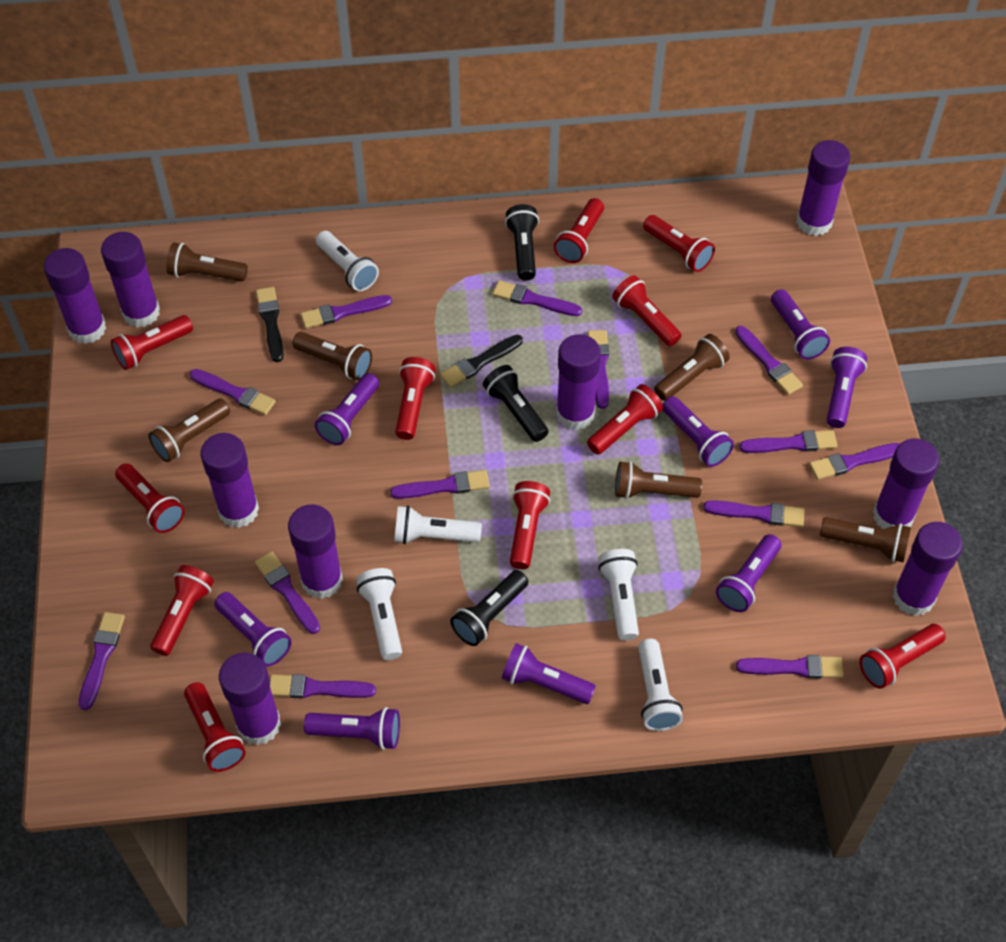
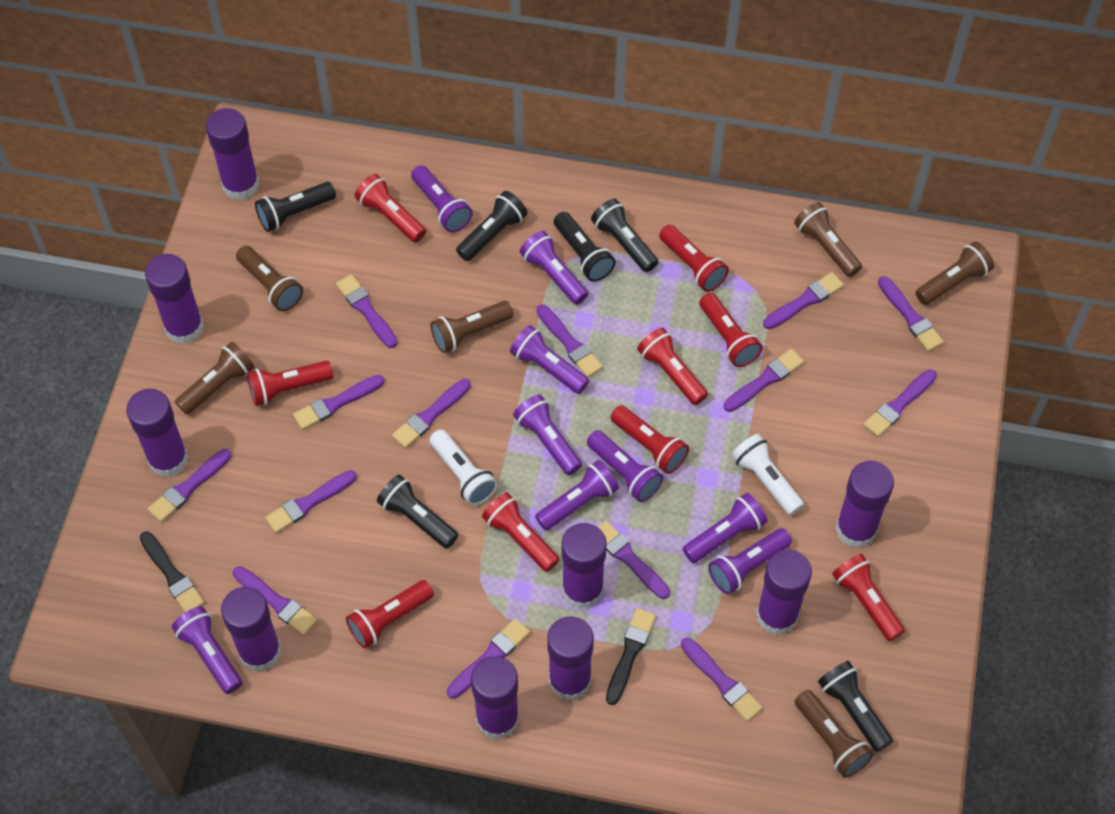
black flashlight: [450,570,528,646] [483,365,549,442] [505,204,539,281] = 3 -> [255,182,336,232] [377,475,458,549] [456,191,528,261] [554,212,616,282] [591,199,658,272] [818,661,893,752] = 6
purple brush: [79,612,125,710] [190,369,276,415] [255,551,320,634] [270,674,376,698] [301,295,392,328] [390,470,490,499] [493,280,582,316] [588,330,609,409] [703,500,804,527] [735,326,803,395] [736,655,844,679] [739,430,838,453] [809,443,899,480] = 13 -> [148,449,231,522] [233,566,318,636] [265,470,357,533] [293,375,384,430] [336,274,397,348] [392,379,471,448] [447,618,530,699] [536,305,603,377] [598,520,670,599] [681,638,762,722] [724,349,804,412] [763,272,844,329] [863,369,937,437] [878,276,944,351] = 14
purple flashlight: [214,592,292,666] [304,707,400,750] [315,373,379,445] [502,643,596,704] [663,396,734,467] [716,534,781,612] [771,289,830,360] [827,347,867,428] = 8 -> [172,606,242,694] [411,165,473,232] [510,325,589,394] [513,394,582,475] [520,231,588,305] [535,460,619,531] [587,430,663,502] [683,493,767,563] [708,528,792,594] = 9
red flashlight: [111,315,193,370] [115,463,185,533] [150,565,214,656] [184,682,246,772] [395,357,435,440] [510,481,550,569] [554,198,604,263] [587,384,663,454] [612,275,682,346] [643,215,715,272] [859,624,946,689] = 11 -> [247,361,333,406] [346,580,434,649] [355,174,426,242] [482,492,560,572] [610,405,689,474] [637,328,708,405] [659,225,729,292] [699,293,763,367] [832,554,905,642] = 9
white flashlight: [316,231,379,291] [356,568,402,660] [394,506,482,544] [598,549,639,641] [638,639,683,731] = 5 -> [430,429,498,506] [731,434,804,516] = 2

